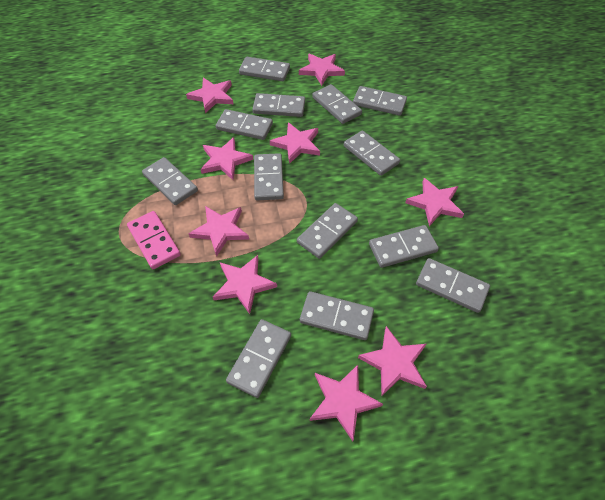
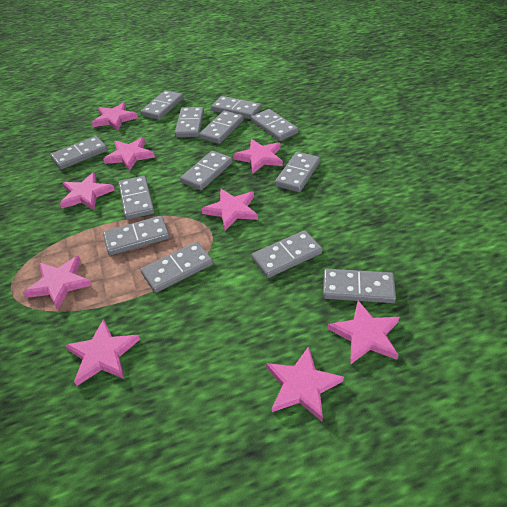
pink domino: [127,211,181,269] = 1 -> none = 0

